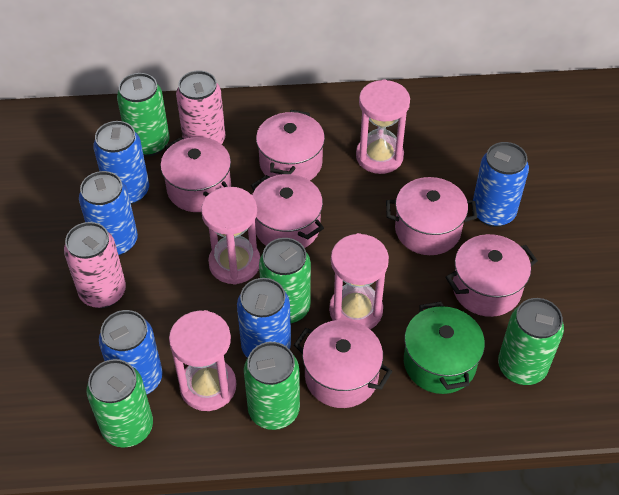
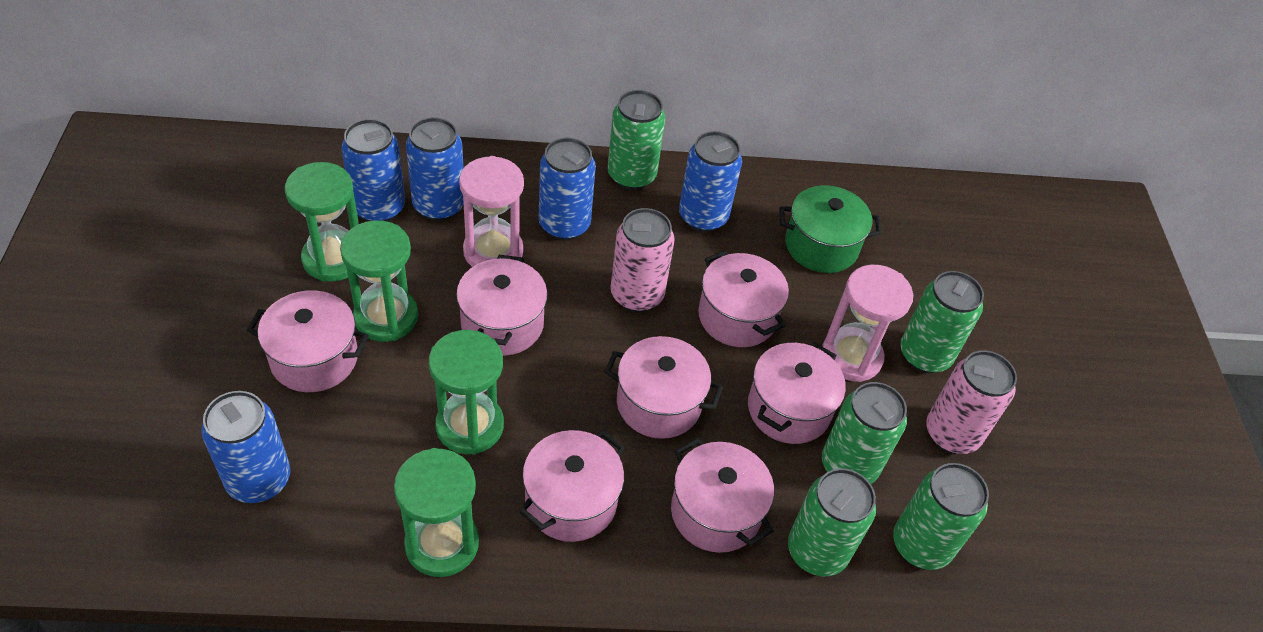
green hourglass: none = 0 -> [285,162,359,282] [340,220,418,342] [394,448,479,577] [429,330,504,455] = 4
pink hourglass: [169,310,236,411] [201,187,260,285] [329,233,389,329] [356,79,410,174] = 4 -> [459,156,524,267] [822,265,913,382] = 2
pink pot: [160,137,231,212] [251,174,324,248] [256,110,325,180] [294,320,392,408] [386,177,477,255] [446,234,538,317] = 6 -> [247,290,369,392] [456,255,547,356] [519,430,625,542] [605,336,723,439] [671,438,774,553] [698,250,789,347] [748,342,846,444] = 7

